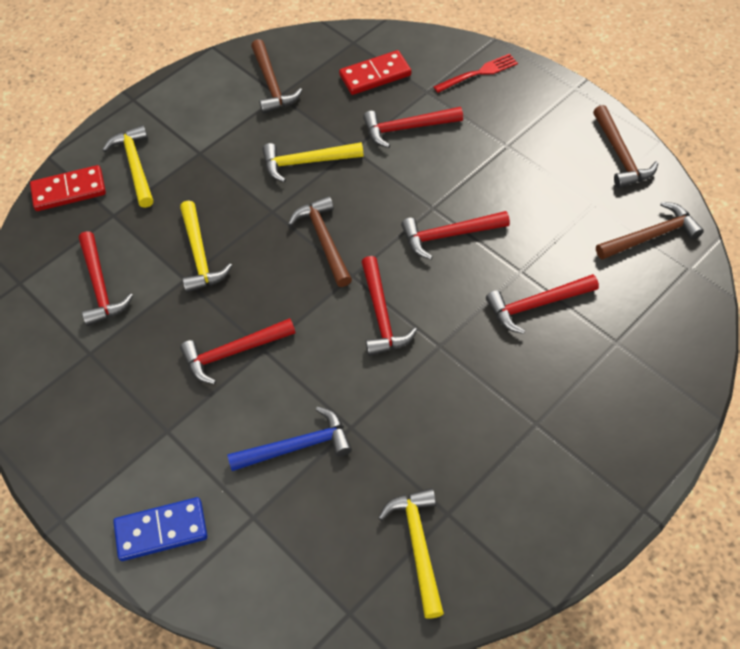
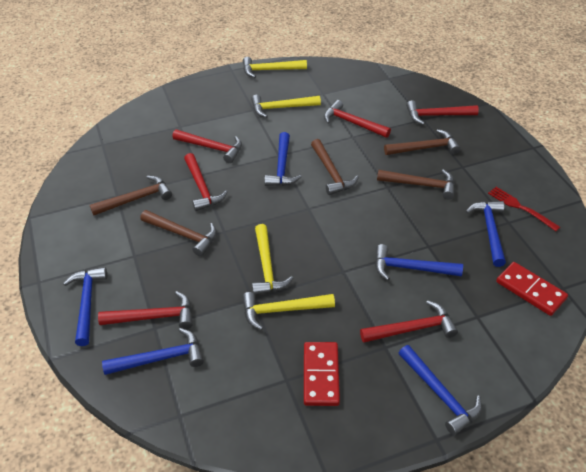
blue domino: [113,497,207,561] = 1 -> none = 0
blue hammer: [227,407,352,471] = 1 -> [63,267,107,346] [102,328,204,375] [264,132,302,186] [375,244,463,280] [399,345,482,435] [466,201,506,267] = 6
brown hammer: [251,39,302,114] [288,196,352,287] [593,105,658,188] [596,202,704,260] = 4 -> [90,175,172,216] [141,210,217,256] [311,139,359,195] [377,169,455,200] [384,129,461,155] = 5

